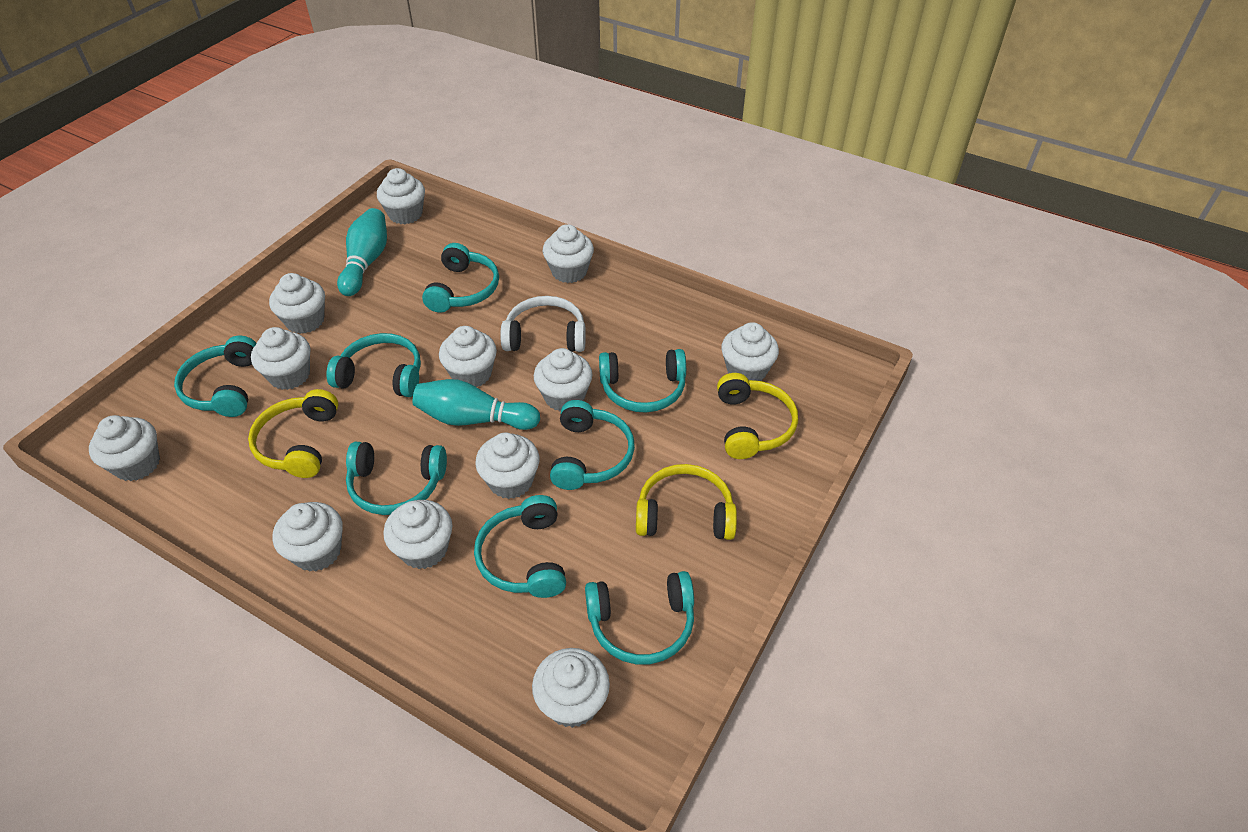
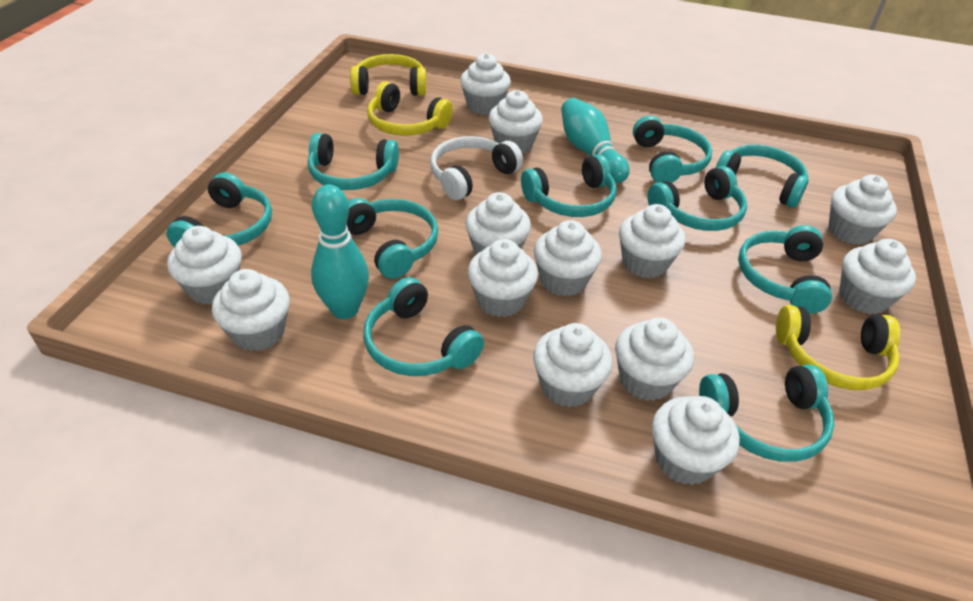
turquoise headphones: [174,336,257,417] [326,333,421,397] [346,442,447,515] [422,243,499,313] [474,495,566,598] [550,400,635,490] [585,571,694,664] [599,349,686,413] = 8 -> [166,172,272,247] [308,133,399,190] [347,198,438,279] [363,277,484,376] [521,154,617,217] [633,116,712,183] [647,166,747,231] [699,364,835,462] [716,145,809,208] [738,225,832,314] = 10
white cupcake: [89,415,160,481] [251,327,310,390] [269,273,325,334] [272,502,343,572] [377,168,425,224] [383,500,452,569] [439,326,497,387] [475,433,540,499] [532,648,610,728] [534,348,592,411] [543,224,594,283] [721,322,779,381] = 12 -> [167,226,242,305] [212,269,290,351] [460,53,511,115] [465,192,531,255] [468,239,538,317] [489,90,543,154] [533,323,612,407] [534,220,602,296] [615,318,694,401] [619,204,685,278] [652,396,740,485] [829,175,897,245] [839,239,916,314] = 13

